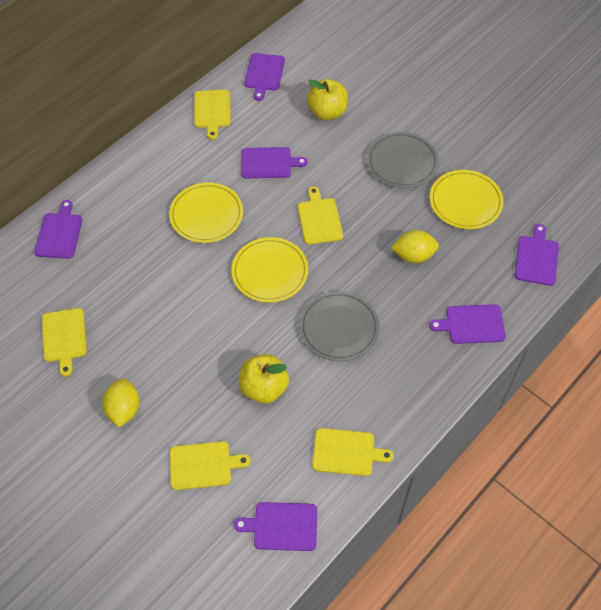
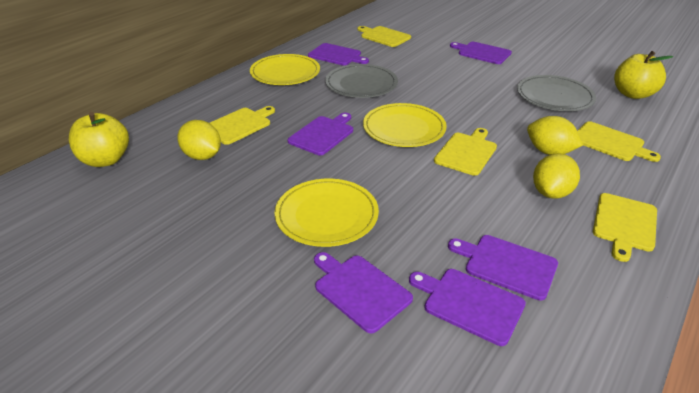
yellow lemon: [102,378,140,427] [391,230,439,263] = 2 -> [177,120,221,160] [527,116,583,155] [533,153,580,199] = 3

